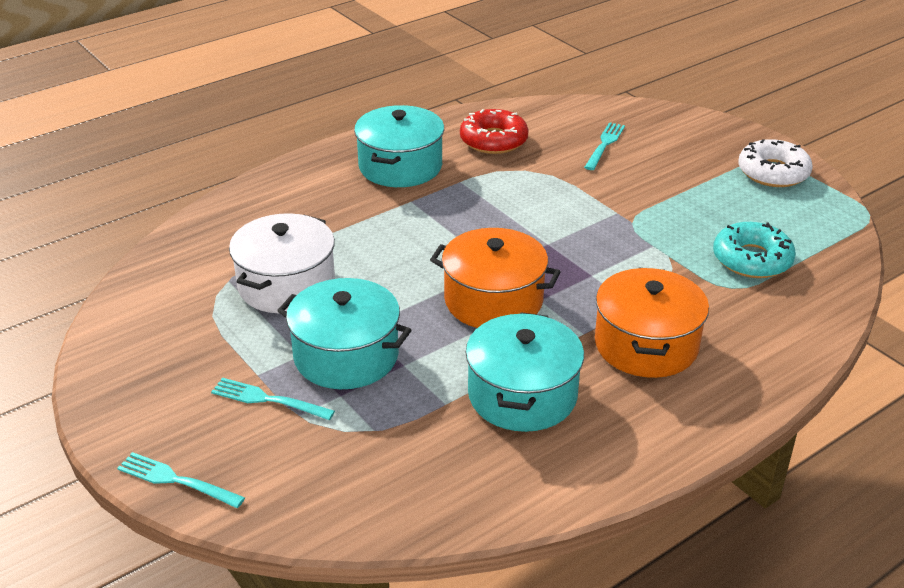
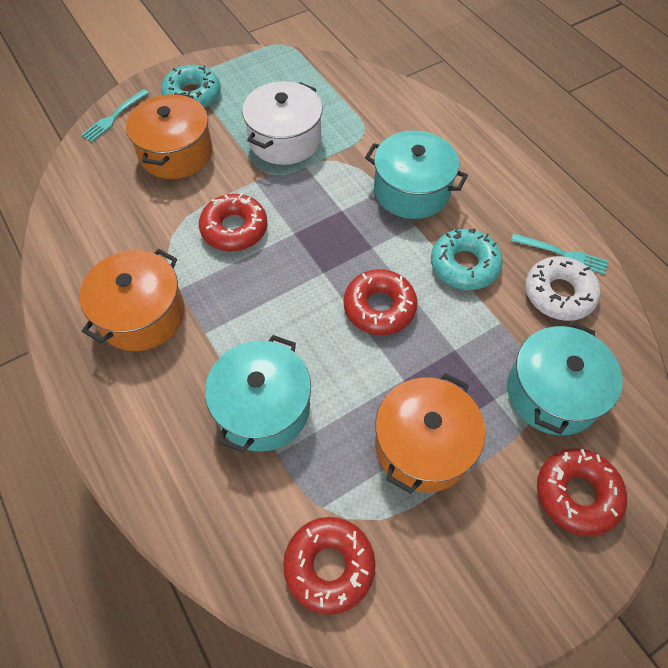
orange pot: [430,228,560,328] [595,268,709,378] = 2 -> [79,249,185,351] [126,93,212,179] [375,373,485,494] = 3
red donut: [460,109,529,154] = 1 -> [199,193,267,251] [283,517,376,615] [343,269,418,335] [537,449,627,536] = 4
turquoise donut: [713,222,796,278] = 1 -> [161,65,221,108] [431,228,503,290] = 2
turquoise fork: [117,452,245,508] [211,378,335,420] [584,122,625,170] = 3 -> [81,89,149,142] [511,233,608,275] = 2

